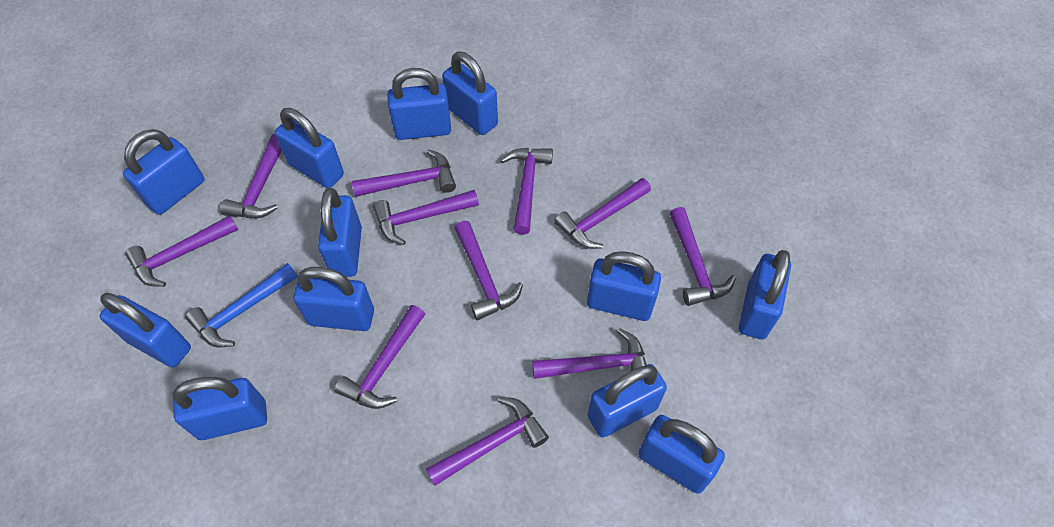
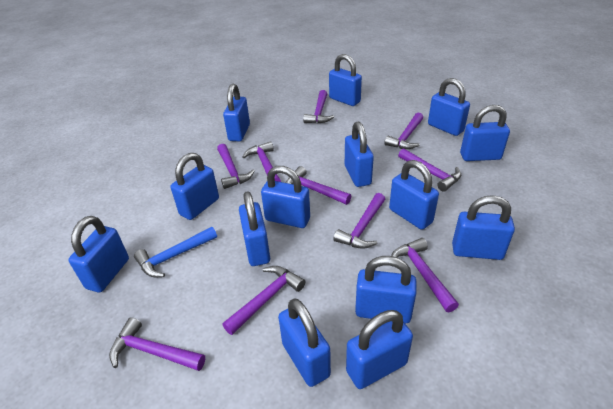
blue padlock: [100,293,191,367] [123,129,205,215] [172,377,267,440] [275,108,344,188] [293,267,374,331] [318,188,362,277] [387,68,451,140] [442,52,498,135] [587,251,661,321] [588,364,667,437] [638,415,725,494] [739,250,791,339] = 12 -> [68,216,129,292] [171,153,219,220] [223,84,250,142] [239,191,270,266] [261,166,310,228] [278,298,331,387] [329,54,362,106] [345,122,374,187] [346,310,413,389] [355,256,417,323] [389,160,439,230] [428,78,470,136] [452,195,515,260] [460,105,510,161] = 14
purple hammer: [125,215,238,287] [220,134,282,218] [335,305,425,409] [352,149,456,197] [373,190,479,245] [426,397,549,486] [454,221,523,320] [501,148,553,235] [532,328,647,379] [554,178,651,249] [670,207,736,306] = 11 -> [109,317,205,371] [217,144,254,189] [222,266,305,335] [242,141,281,182] [285,166,351,205] [303,90,334,123] [333,193,385,249] [384,113,423,149] [391,238,459,312] [398,148,461,192] = 10

